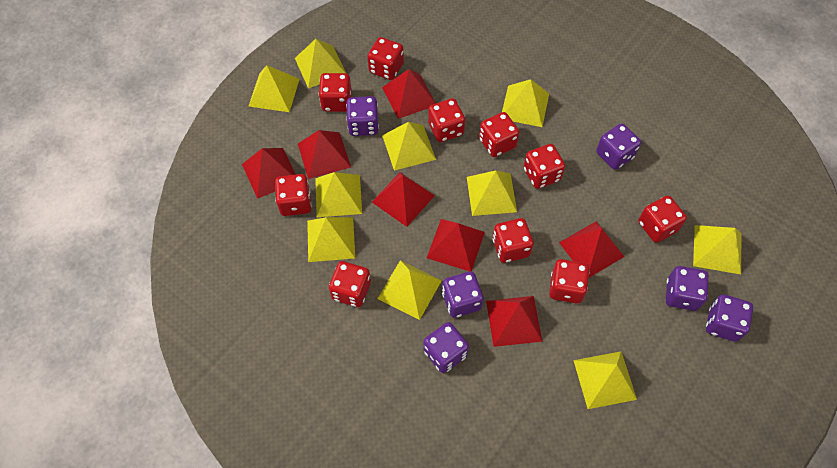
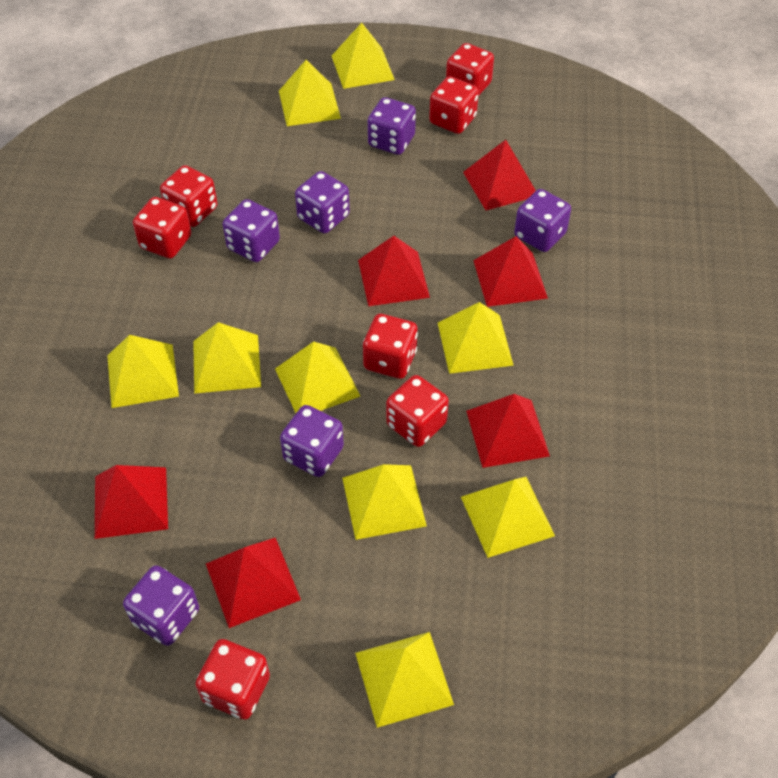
red dice: [275,174,312,216] [319,73,352,112] [329,261,371,307] [367,37,404,80] [428,98,465,142] [479,112,519,157] [493,218,534,263] [523,144,565,189] [549,259,590,304] [638,196,687,243] = 10 -> [133,197,191,259] [160,165,217,227] [195,639,270,720] [363,314,418,379] [386,375,449,447] [429,76,479,134] [446,43,494,96] = 7
red pyramid: [242,148,296,199] [298,130,351,179] [372,172,435,227] [382,69,436,119] [427,219,485,271] [486,296,542,347] [559,222,624,277] = 7 -> [95,465,168,539] [206,538,301,628] [358,236,430,306] [463,140,536,211] [466,394,550,468] [473,236,548,307] = 6
yellow pyramid: [249,65,300,112] [295,39,346,88] [307,217,355,262] [315,172,362,217] [377,260,442,320] [382,122,436,171] [467,171,517,216] [502,79,549,127] [573,351,637,409] [693,225,741,274] = 10 -> [107,335,179,408] [193,322,261,394] [275,341,360,413] [279,60,341,126] [332,23,395,89] [342,464,427,540] [355,632,454,728] [438,302,514,374] [461,477,555,558] = 9

